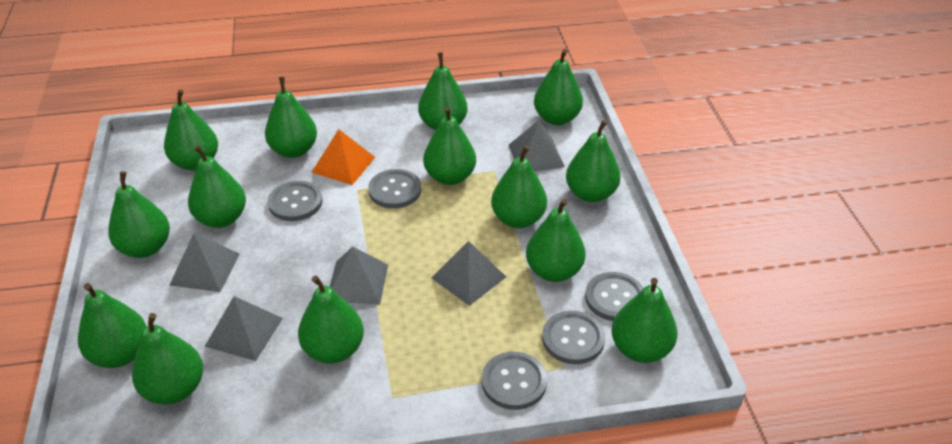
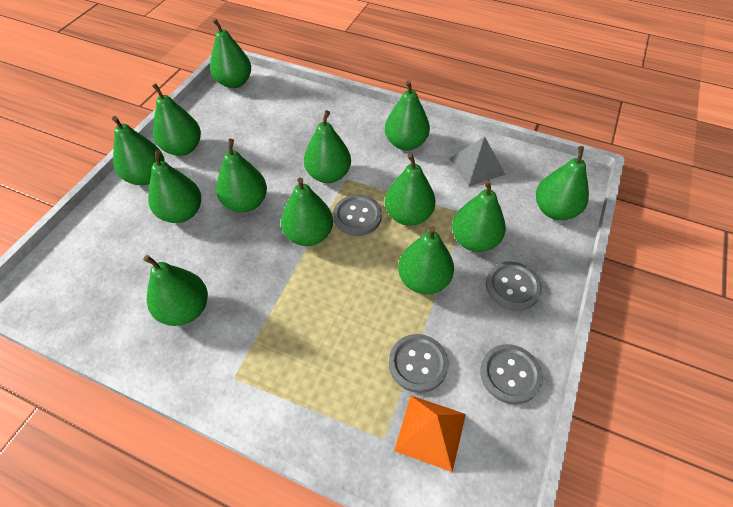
green pear: [78,283,147,368] [108,171,170,258] [132,313,203,405] [164,89,218,170] [188,145,246,228] [265,77,317,158] [298,275,364,363] [418,52,468,130] [423,106,476,185] [491,145,547,228] [526,198,586,282] [534,49,583,125] [566,120,620,202] [611,278,678,363] = 14 -> [112,116,165,185] [143,255,208,326] [148,150,201,223] [152,83,201,156] [210,19,251,88] [216,139,267,212] [281,178,333,246] [304,110,351,183] [385,80,430,151] [385,154,436,226] [398,226,454,294] [452,180,506,252] [536,146,589,220] = 13
grey button: [268,181,323,221] [368,169,421,208] [482,352,547,410] [542,311,605,364] [585,272,643,321] = 5 -> [333,195,382,236] [389,334,448,393] [480,344,543,404] [486,261,542,311] = 4
grey pyramid: [170,233,240,292] [204,296,283,361] [330,246,388,305] [431,241,506,306] [509,120,565,172] = 5 -> [449,136,506,186] = 1

